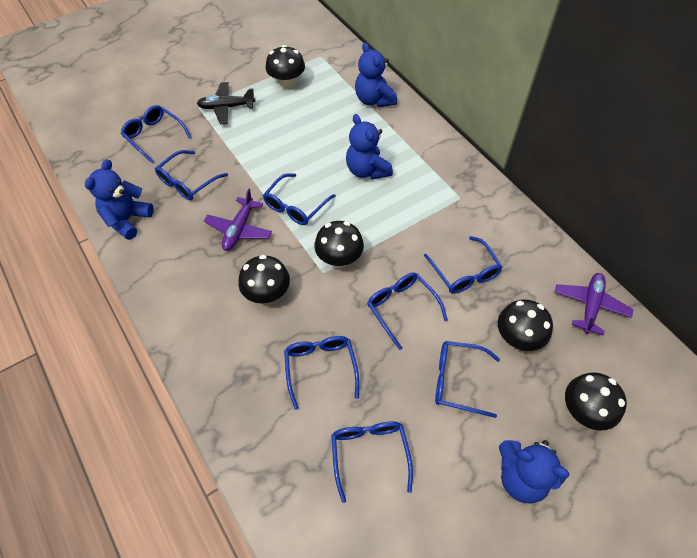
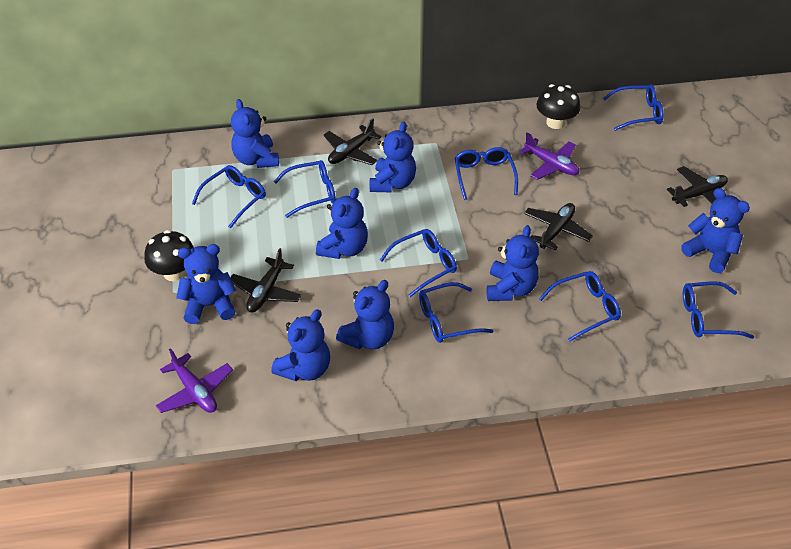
black mushroom: [238,255,290,304] [265,45,305,89] [314,221,364,268] [498,299,553,351] [565,372,627,431] = 5 -> [144,230,194,281] [536,84,580,129] = 2
black plane: [197,82,256,124] = 1 -> [230,248,302,312] [323,118,382,165] [524,203,593,250] [667,166,728,207] = 4
blue teddy bear: [85,159,154,240] [346,114,393,180] [355,42,397,107] [499,440,569,503] = 4 -> [176,244,236,324] [231,99,279,168] [271,309,330,381] [316,188,368,259] [336,280,394,349] [370,122,416,193] [486,225,539,301] [681,188,750,273] = 8

